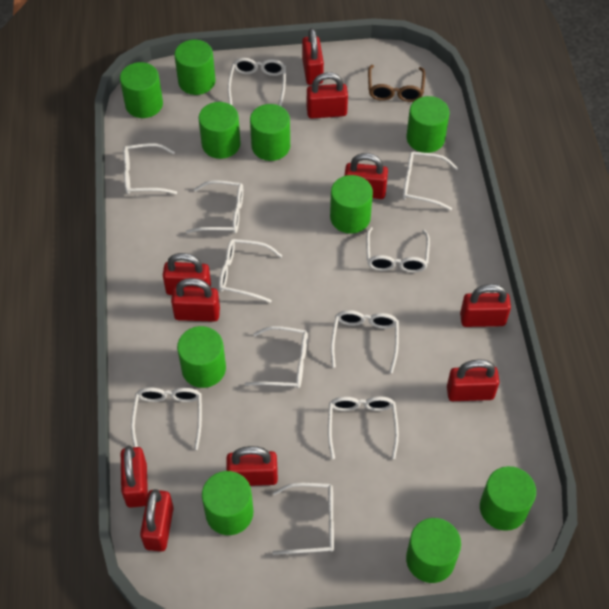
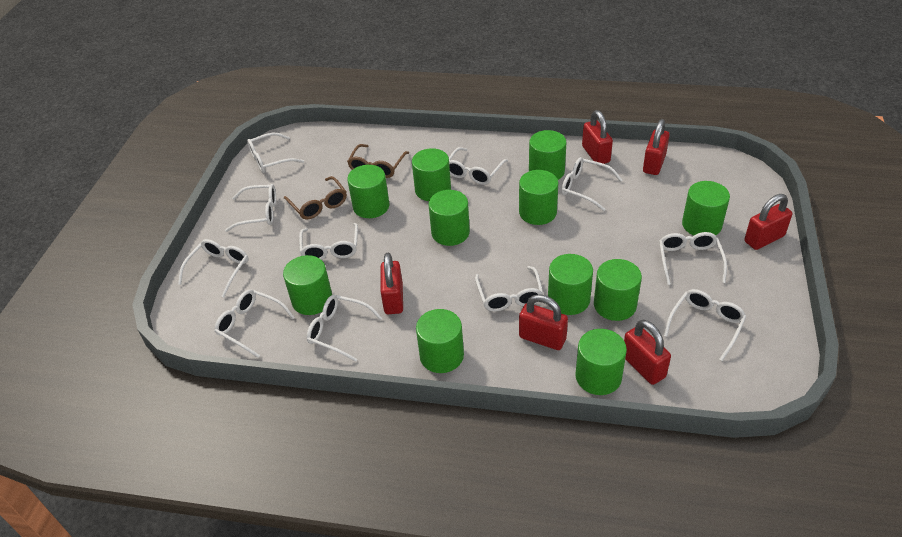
brown glasses: [368,65,425,102] = 1 -> [284,176,347,220] [347,144,409,178] = 2
green cylinder: [120,62,163,118] [174,40,215,95] [177,326,226,388] [199,102,241,159] [202,471,253,535] [250,104,290,161] [330,175,373,234] [406,518,461,583] [407,96,450,153] [480,466,536,531] = 10 -> [283,255,332,315] [347,165,390,218] [412,148,451,201] [416,309,464,373] [429,190,470,246] [519,170,558,225] [529,130,567,180] [548,254,593,315] [576,329,627,395] [594,259,642,321] [682,181,730,236] = 11
red padlock: [121,446,148,508] [140,489,174,552] [163,253,211,295] [171,278,220,322] [226,446,278,486] [302,28,324,85] [307,72,348,119] [344,153,388,199] [447,359,499,401] [460,284,511,327] = 10 -> [381,253,403,314] [519,294,568,350] [582,110,613,164] [624,320,671,385] [643,119,670,175] [744,194,792,250] = 6

